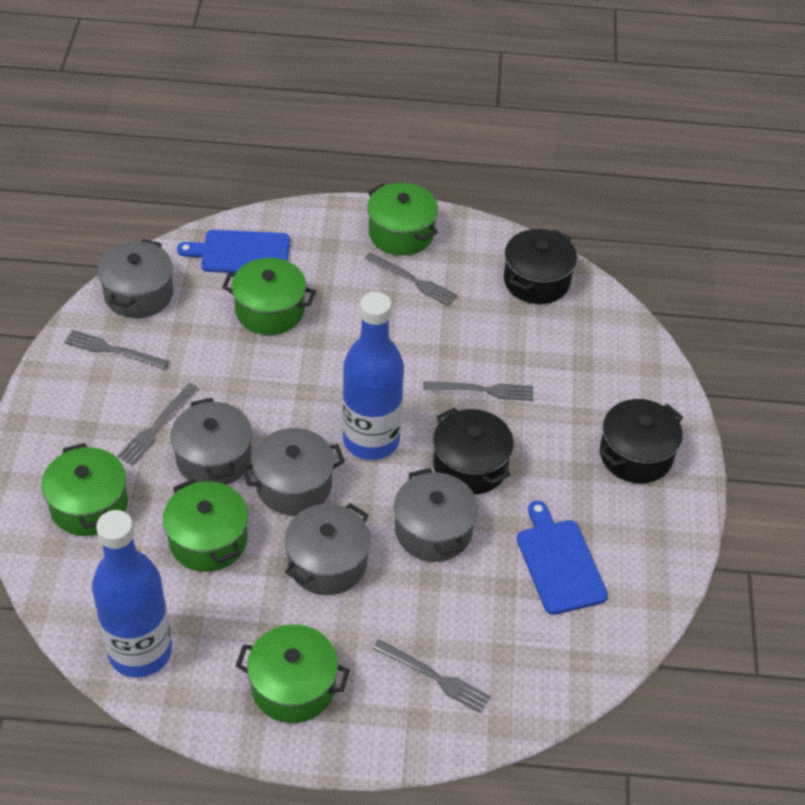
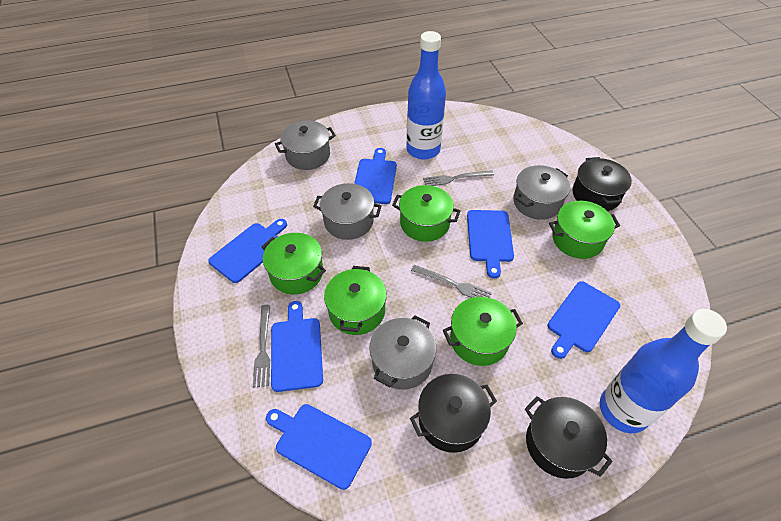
blue cutting board: [177,230,290,273] [517,501,608,615] = 2 -> [208,219,287,283] [266,404,372,490] [271,301,323,392] [354,148,397,204] [467,210,514,278] [548,281,620,359] = 6
grey fork: [64,330,169,369] [117,383,198,466] [364,253,458,306] [373,639,491,713] [423,381,533,401] = 5 -> [253,305,270,388] [411,265,492,298] [423,170,494,186] = 3
grey pot: [98,239,173,318] [170,398,252,485] [242,428,345,515] [285,503,370,595] [394,468,478,562] = 5 -> [275,120,336,170] [313,183,382,240] [369,315,437,390] [513,165,570,220] = 4

